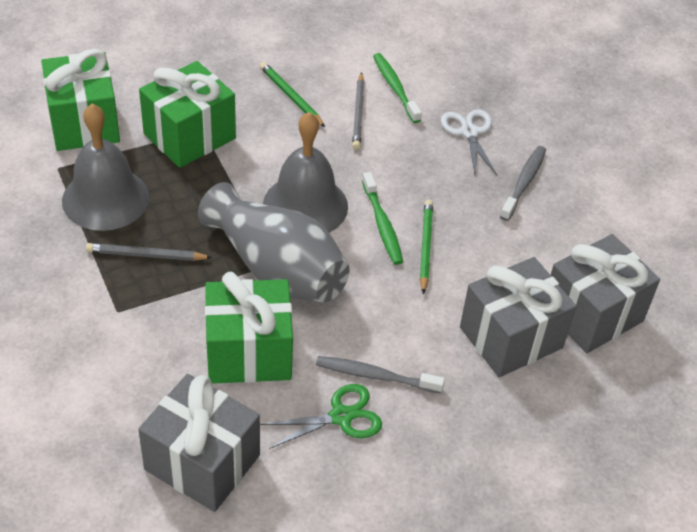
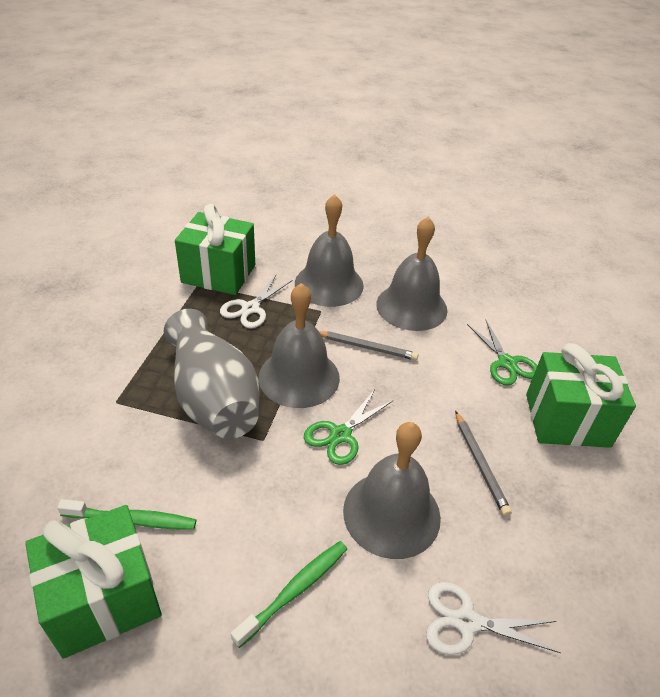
green pencil: [260,62,325,127] [420,200,433,294] = 2 -> none = 0
green scissors: [260,384,382,449] = 1 -> [304,389,394,465] [467,319,538,386] = 2
grey bell: [62,104,149,231] [263,112,348,233] = 2 -> [259,283,340,408] [295,194,364,307] [343,422,441,559] [376,217,447,331] = 4
grey gift: [138,374,260,512] [460,257,576,377] [551,234,660,353] = 3 -> none = 0
grey toothbrush: [316,356,445,394] [500,146,546,221] = 2 -> none = 0
white scissors: [441,109,498,176] = 1 -> [220,275,292,328] [426,582,561,655] = 2

